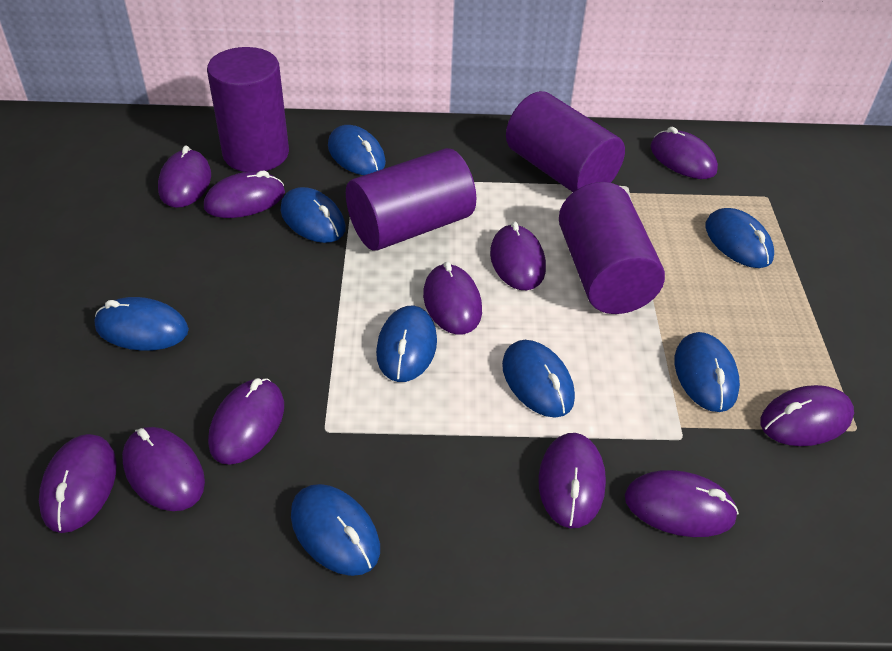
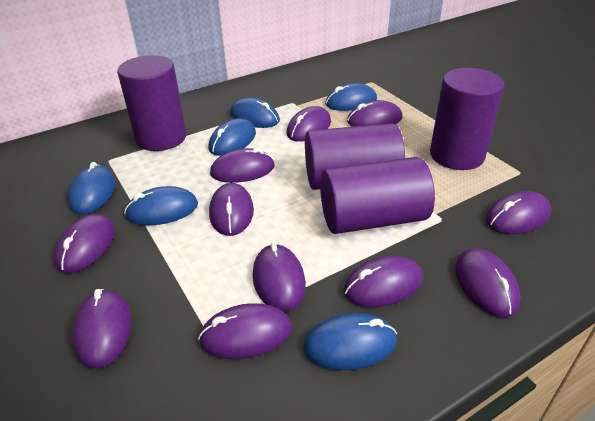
blue mouse: [94,297,189,351] [281,187,346,243] [291,484,380,576] [328,125,386,175] [376,306,437,382] [502,340,575,417] [675,332,740,412] [706,208,774,268] = 8 -> [67,162,116,214] [124,186,198,226] [208,118,256,156] [230,97,280,128] [303,313,397,370] [325,83,377,111] = 6

